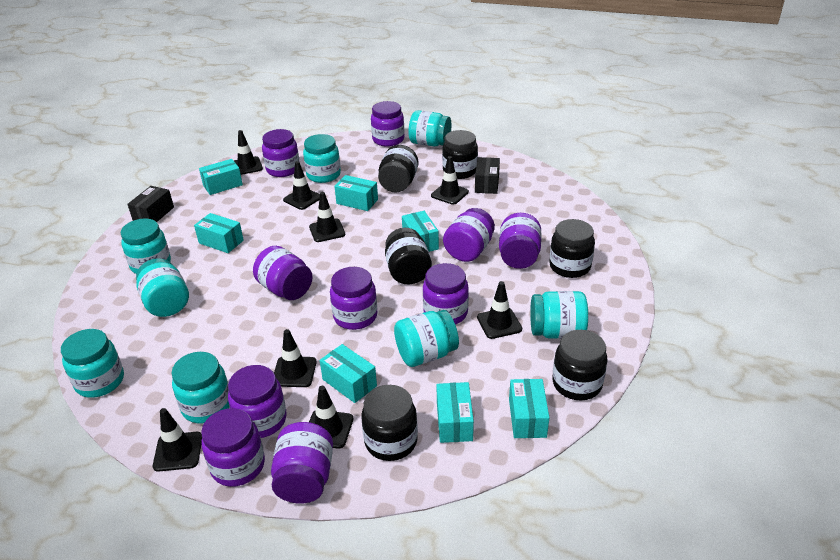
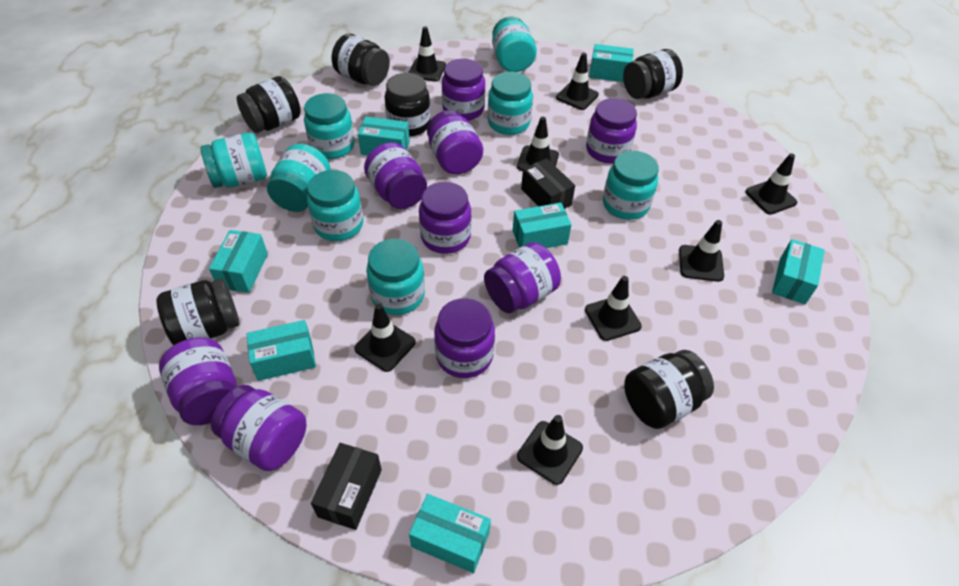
purple jar: [201,408,265,487] [228,365,287,438] [253,246,313,300] [262,129,299,177] [271,422,333,503] [330,267,377,330] [371,101,404,147] [423,263,469,325] [443,208,495,262] [499,213,542,269] = 10 -> [159,338,237,425] [211,385,307,471] [364,142,427,209] [419,182,471,254] [427,110,483,174] [434,298,495,378] [442,59,485,121] [484,242,561,313] [586,98,637,163] = 9

